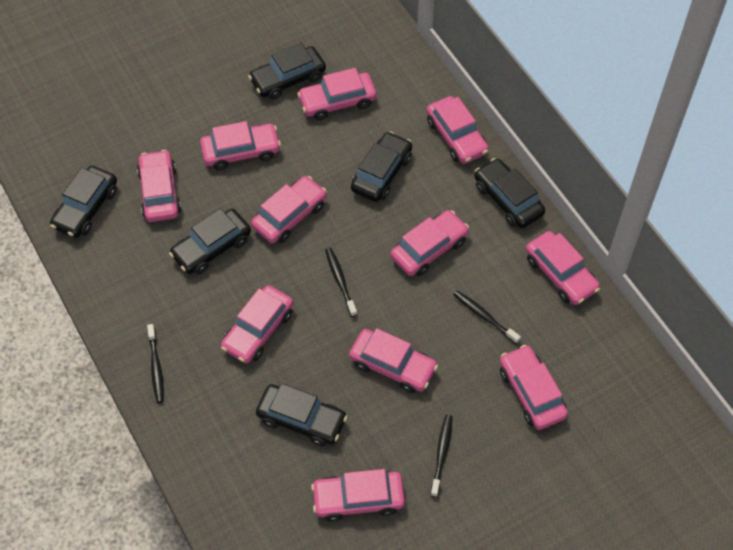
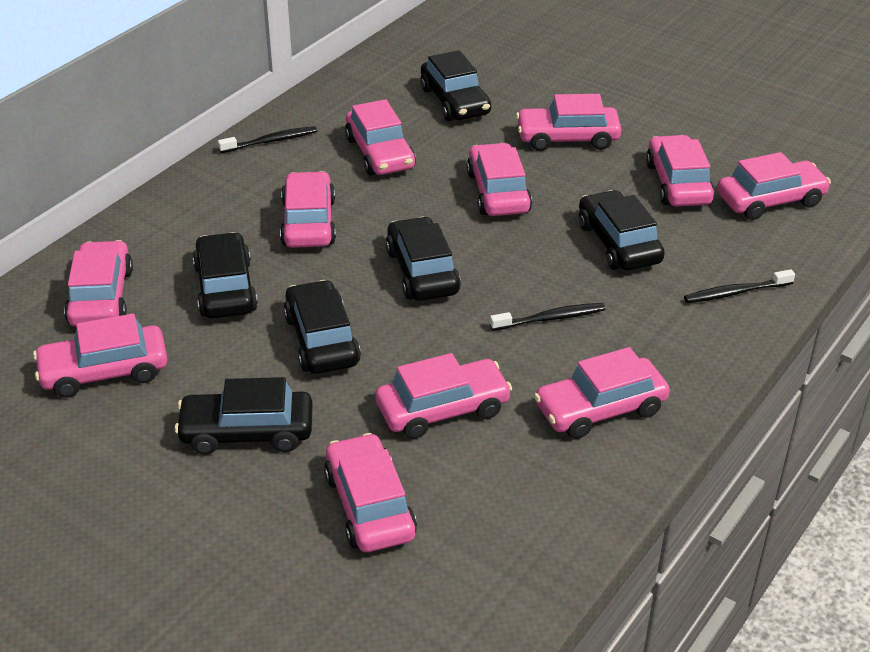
black toothbrush: [147,324,164,403] [325,248,357,317] [430,415,453,497] [453,291,521,344] = 4 -> [218,126,317,153] [490,303,605,331] [684,269,795,303] = 3

